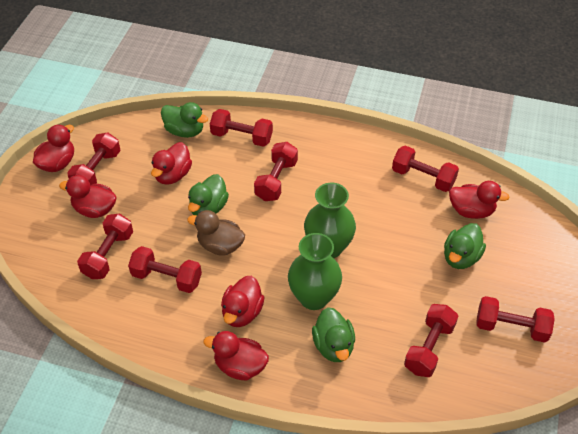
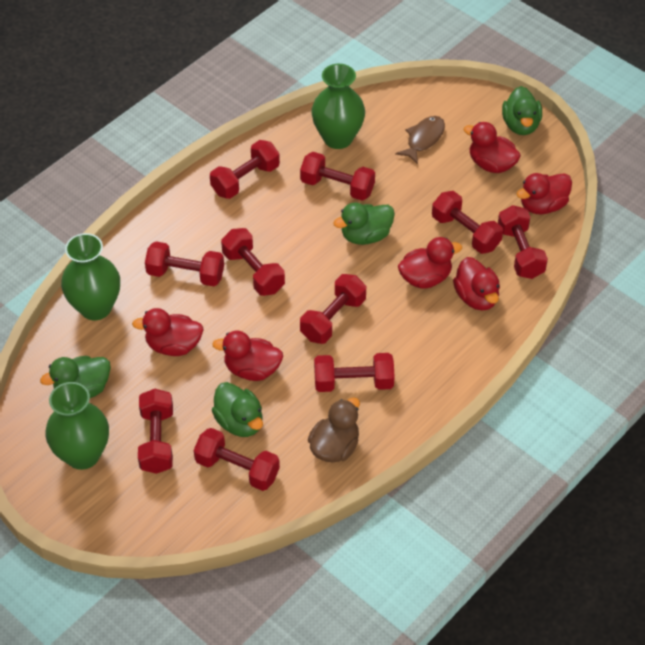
brown fish: none = 0 -> [395,116,445,164] = 1
green vase: [288,233,342,310] [304,183,356,258] = 2 -> [45,382,109,470] [61,233,120,321] [311,64,365,149] = 3
red dumbbell: [67,132,120,185] [77,213,133,279] [128,246,202,293] [210,109,273,147] [254,142,298,201] [392,146,459,192] [404,304,458,377] [477,296,555,343] = 8 -> [138,389,173,474] [145,241,224,286] [194,428,280,491] [210,140,280,199] [221,228,285,296] [300,152,375,201] [300,274,366,344] [314,353,395,392] [432,191,503,254] [498,205,548,279] = 10

